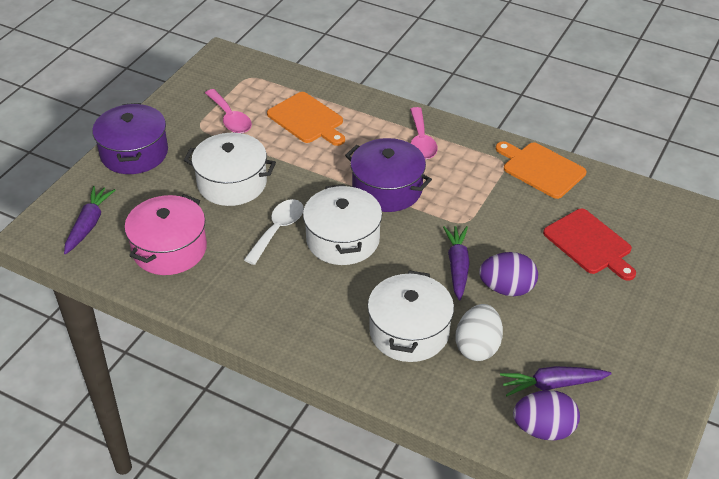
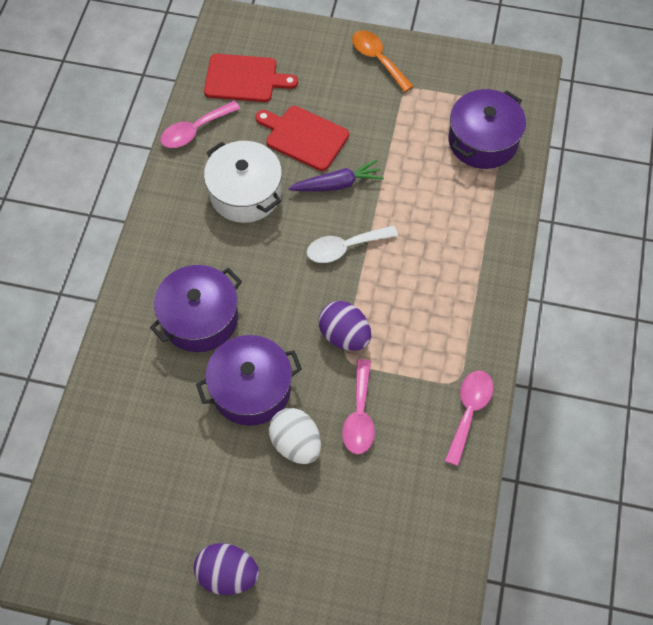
orange cutting board: [267,92,345,146] [496,141,586,199] = 2 -> none = 0
orange spoon: none = 0 -> [352,30,413,92] = 1
pink pot: [124,194,207,275] = 1 -> none = 0
pink spoon: [205,89,252,133] [410,107,438,160] = 2 -> [161,101,240,148] [342,359,375,454] [445,370,494,466] = 3
purple carrot: [64,186,115,254] [443,226,470,300] [500,366,611,396] = 3 -> [288,160,384,191] = 1
purple pot: [92,103,168,174] [345,138,432,212] = 2 -> [150,265,242,352] [196,335,302,426] [448,89,526,169] = 3
red cutting board: [543,209,636,281] = 1 -> [204,54,298,102] [255,106,349,171] = 2
white pot: [183,133,276,206] [303,184,382,265] [368,270,454,362] = 3 -> [204,141,282,223] = 1

